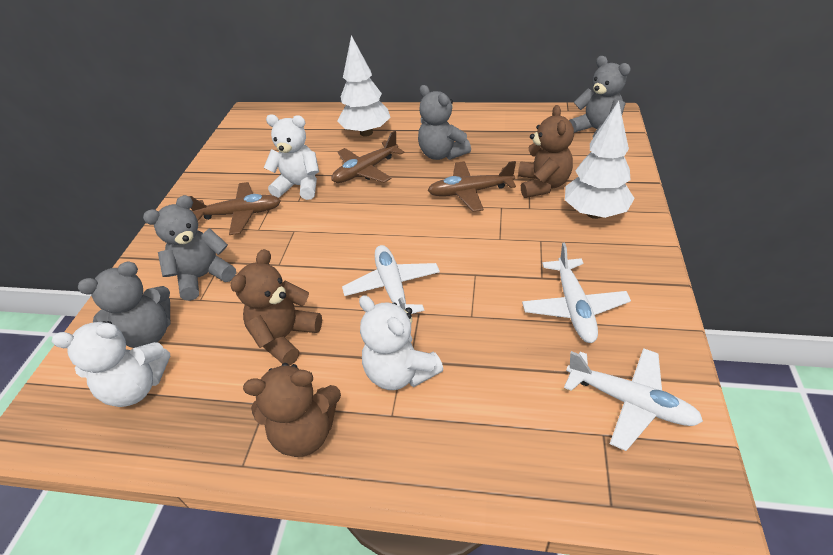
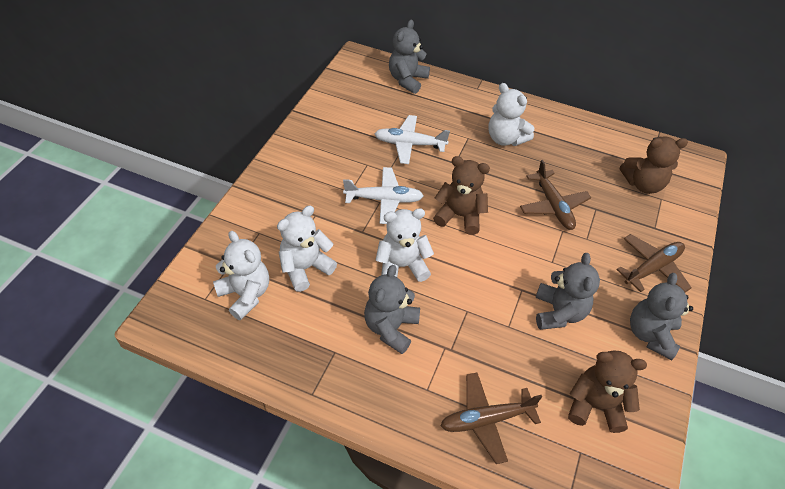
white plane: [342,245,440,314] [522,243,631,343] [564,348,703,451] = 3 -> [343,167,424,224] [374,115,450,164] = 2
white teddy bear: [51,321,170,407] [264,114,319,200] [359,295,444,390] = 3 -> [213,231,269,320] [277,206,337,292] [375,208,434,282] [488,83,534,146] = 4
white tree: [337,35,391,137] [565,101,635,219] = 2 -> none = 0

